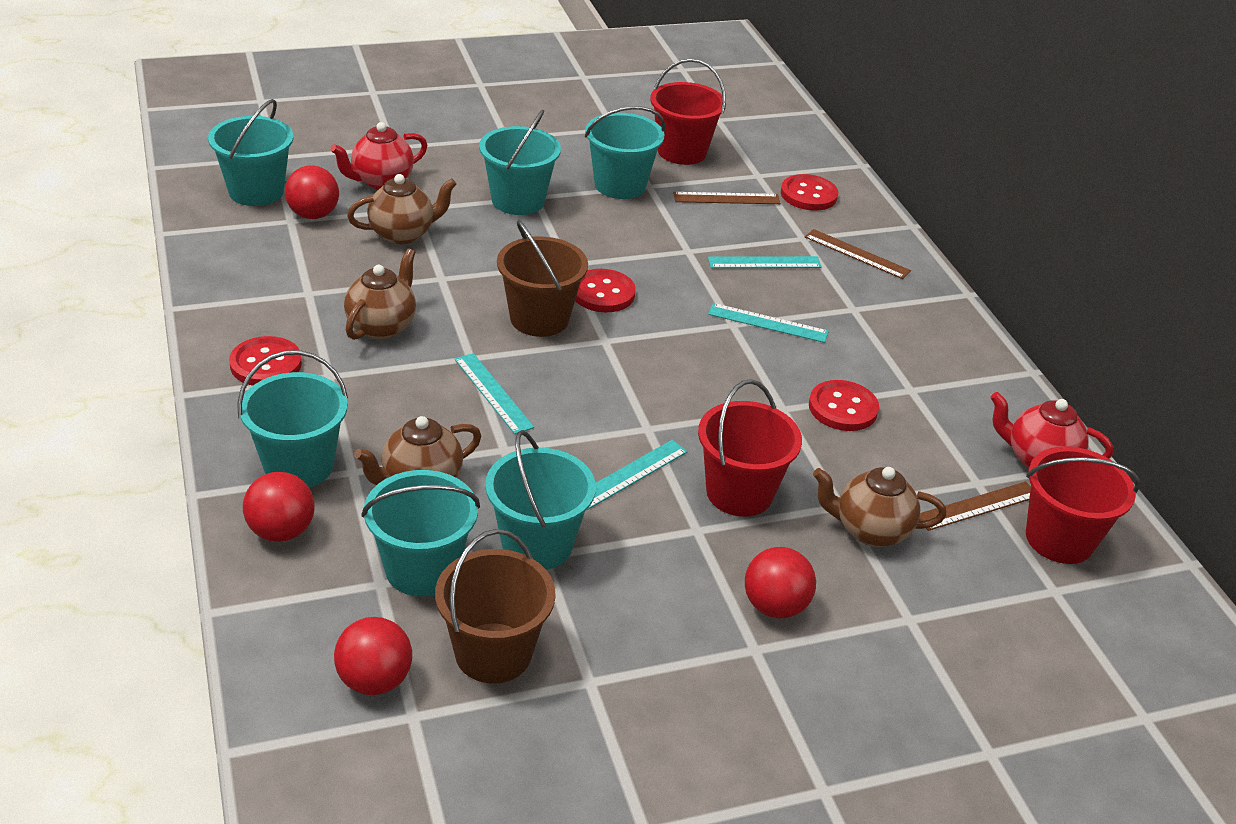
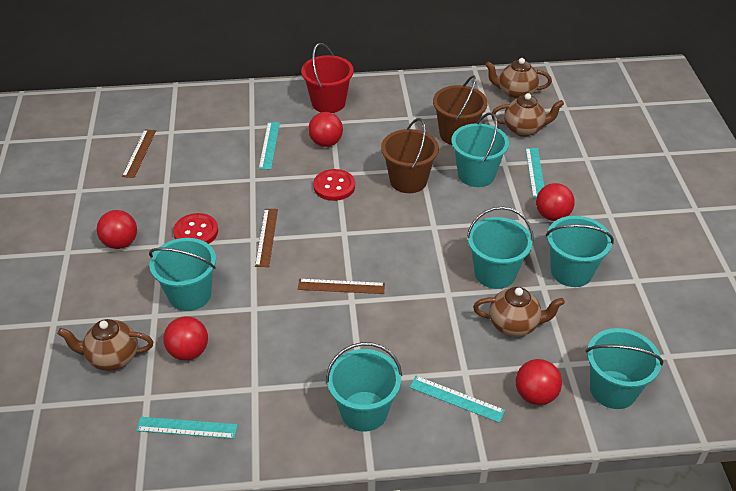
red ball: [243,472,315,542] [285,165,339,219] [334,617,412,695] [745,547,816,618] = 4 -> [97,210,137,249] [163,316,208,361] [308,112,343,147] [516,359,562,405] [536,183,575,221] = 5
red bucket: [650,59,726,165] [698,379,802,517] [1026,446,1140,564] = 3 -> [301,43,354,113] = 1
red button: [229,336,302,386] [575,269,636,312] [781,174,838,211] [809,380,879,431] = 4 -> [173,213,218,244] [313,169,355,201] = 2
red teapot: [330,122,428,190] [990,392,1113,469] = 2 -> none = 0

